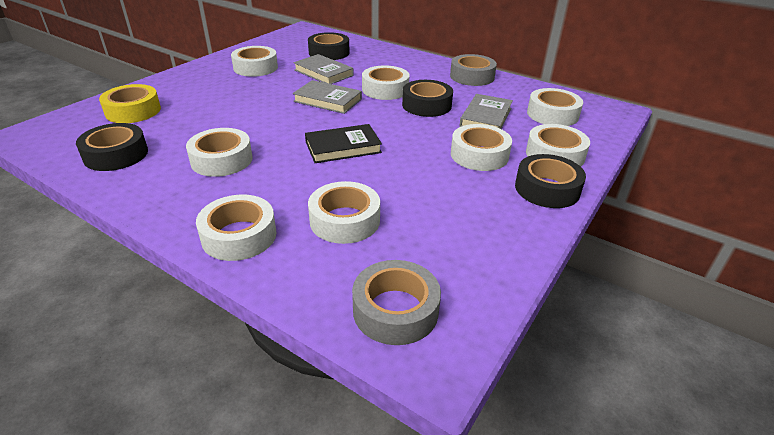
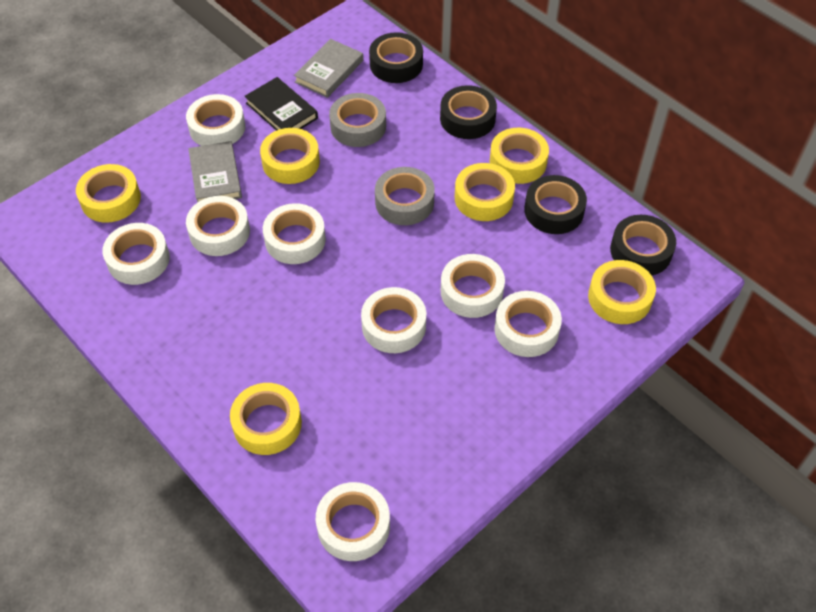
grey book: [293,80,362,114] [294,54,354,84] [460,94,513,129] = 3 -> [189,141,242,203] [294,39,363,98] = 2
yellow tape: [99,84,161,123] = 1 -> [76,164,141,223] [230,383,302,455] [260,128,320,184] [455,163,515,221] [490,127,549,184] [588,260,656,324] = 6

